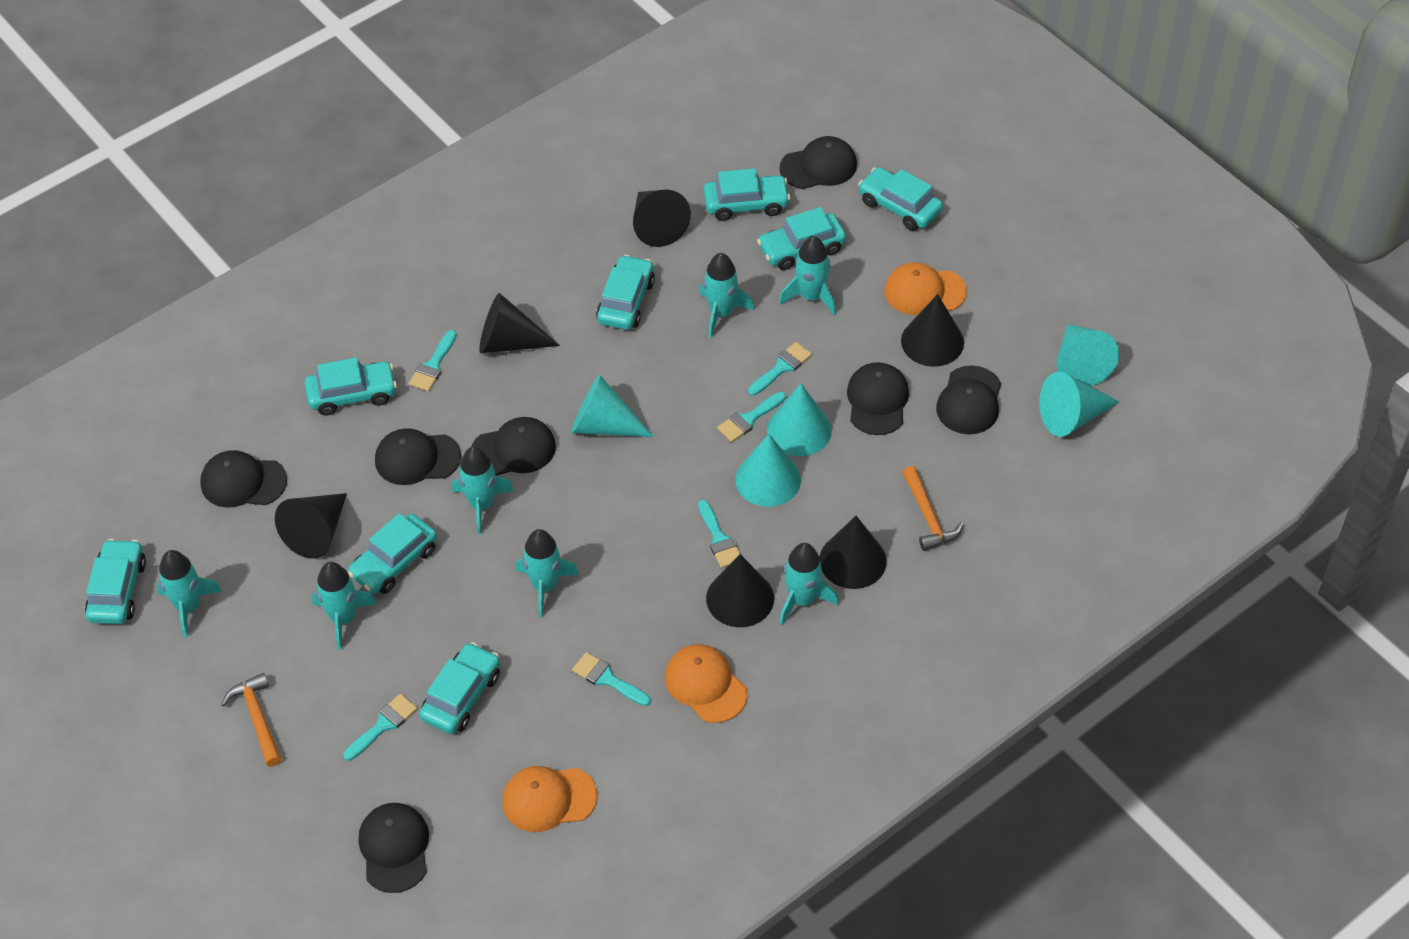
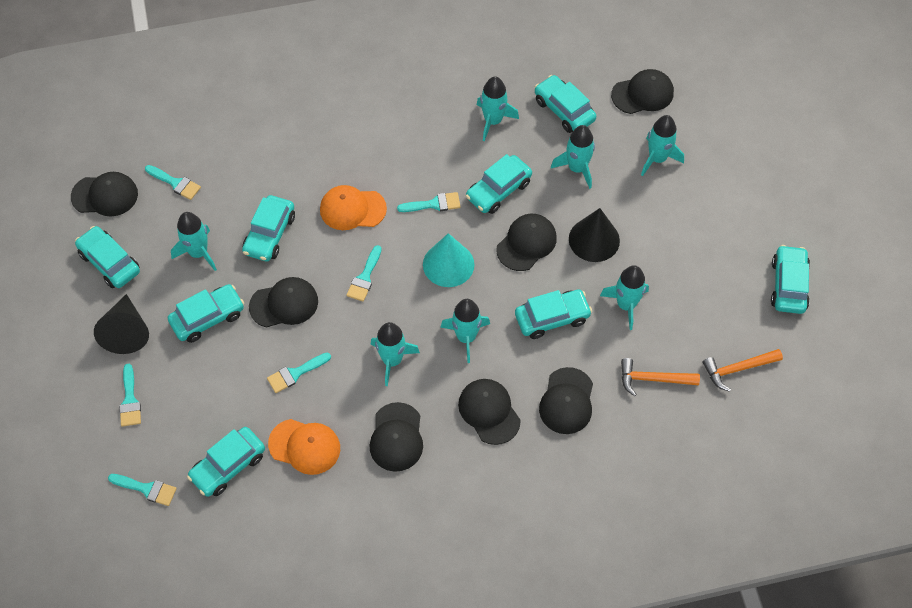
black cone: [275,493,347,559] [479,293,560,353] [633,190,691,247] [706,554,774,627] [820,516,887,589] [901,294,964,367] = 6 -> [94,294,149,354] [569,208,620,262] = 2
orange cap: [502,766,597,832] [665,644,748,723] [884,262,967,315] = 3 -> [268,419,340,475] [320,185,387,230] = 2
turquoise cone: [571,375,654,437] [735,434,801,507] [767,384,832,456] [1039,372,1119,437] [1057,324,1119,386] = 5 -> [423,233,474,287] = 1

